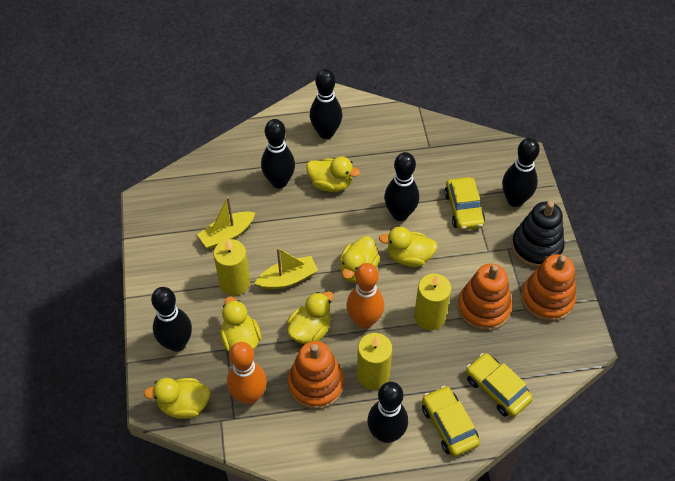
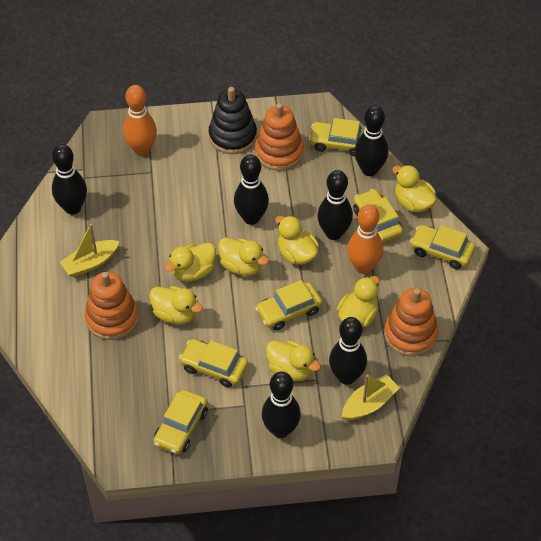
yellow candle: [214,239,250,296] [357,333,392,390] [414,274,451,330] = 3 -> none = 0
yellow car: [422,386,480,457] [444,177,485,231] [466,353,533,417] = 3 -> [153,389,208,454] [179,339,248,388] [255,280,322,331] [309,118,365,156] [353,189,403,243] [410,225,476,269] = 6
yellow duck: [144,378,211,419] [220,296,262,351] [287,291,334,344] [306,156,360,192] [340,236,380,283] [379,227,438,267] = 6 -> [149,286,203,324] [164,243,216,282] [218,238,269,276] [266,340,321,381] [275,216,319,265] [337,276,380,327] [392,165,437,212] = 7

